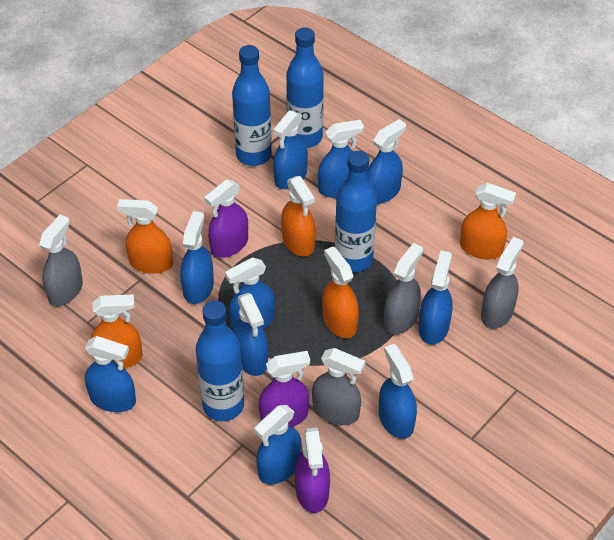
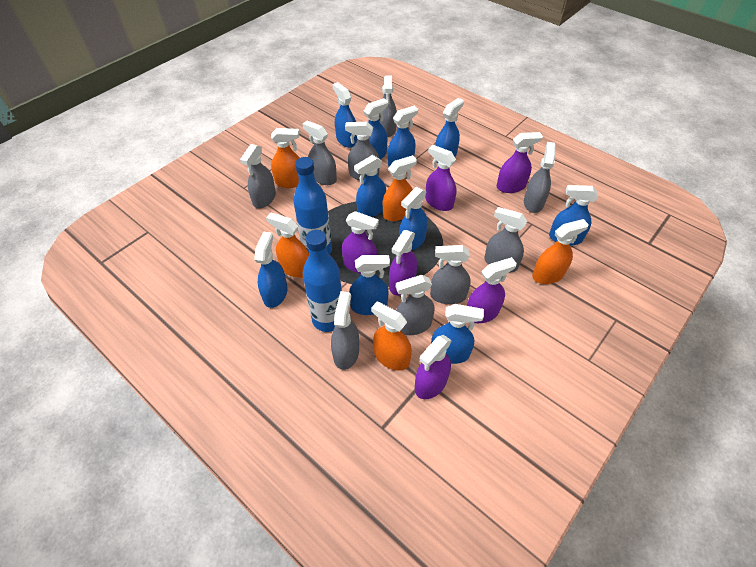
blue bottle: [196,300,244,421] [232,45,272,166] [286,27,324,148] [335,151,377,272] = 4 -> [293,157,332,254] [303,230,342,332] = 2
grey spray bottle: [39,215,83,306] [312,348,365,425] [384,243,423,334] [481,237,524,329] = 4 -> [240,144,276,208] [302,121,337,185] [331,291,359,370] [345,122,379,180] [379,76,397,137] [396,275,434,335] [430,245,471,304] [484,207,527,273] [524,142,556,213] = 9
purple spray bottle: [204,179,248,258] [259,351,310,427] [295,428,330,513] = 3 -> [342,211,379,274] [389,230,417,296] [415,335,452,399] [425,145,457,211] [467,257,517,323] [497,132,543,193] = 6

